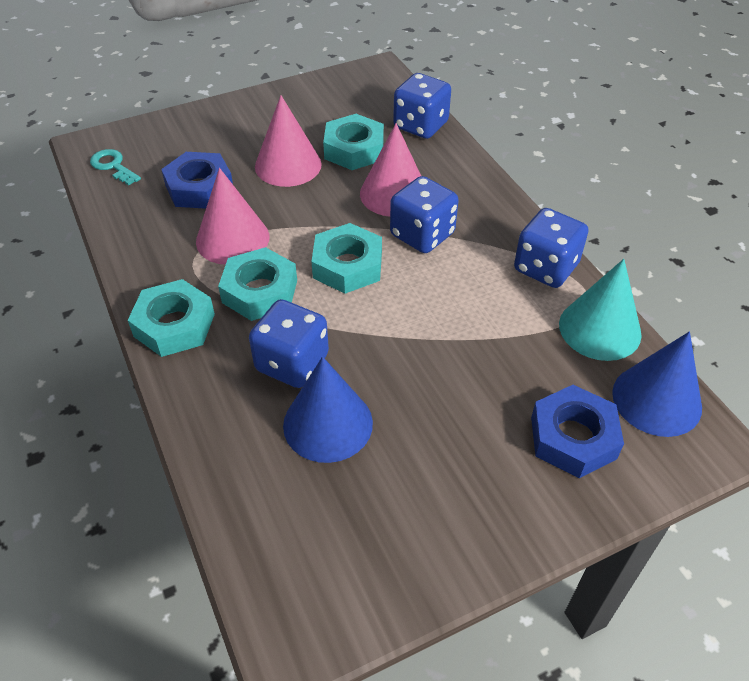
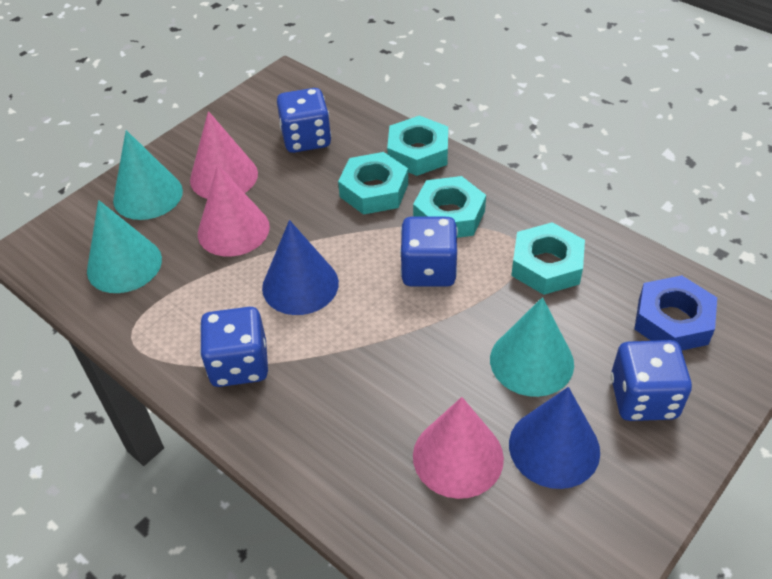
blue nut: [161,152,233,209] [531,385,624,478] = 2 -> [634,275,717,350] = 1
turquoise cone: [559,259,642,361] = 1 -> [87,200,162,293] [113,130,183,220] [490,297,574,397] = 3
turquoise key: [90,149,141,185] = 1 -> none = 0

